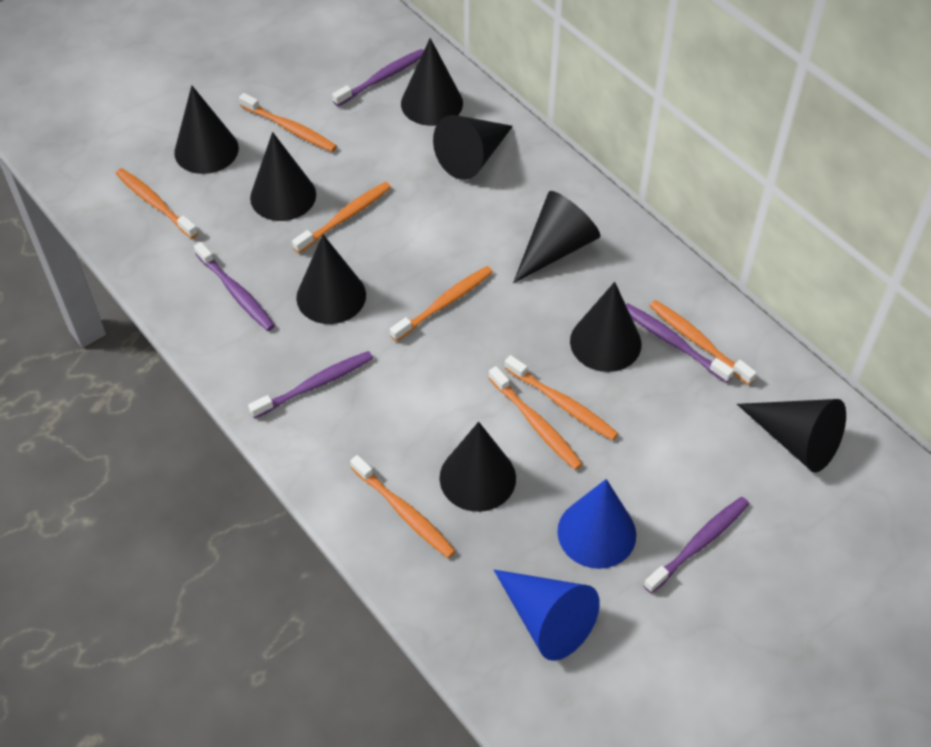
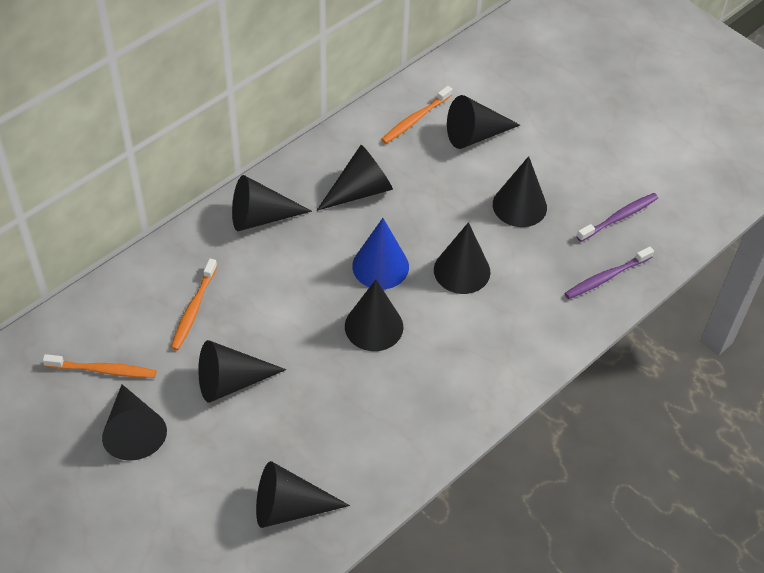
blue cone: [494,570,600,661] [557,479,636,569] = 2 -> [352,218,409,289] = 1
orange toothbrush: [116,168,198,239] [239,93,337,152] [292,182,391,253] [350,455,456,558] [390,266,493,341] [489,366,583,470] [505,355,619,441] [650,300,757,385] = 8 -> [42,354,156,378] [171,258,217,350] [381,86,452,144] = 3
purple toothbrush: [194,242,275,331] [248,351,373,419] [332,49,424,106] [626,303,734,383] [643,497,749,593] = 5 -> [564,247,654,299] [577,193,658,242] = 2

